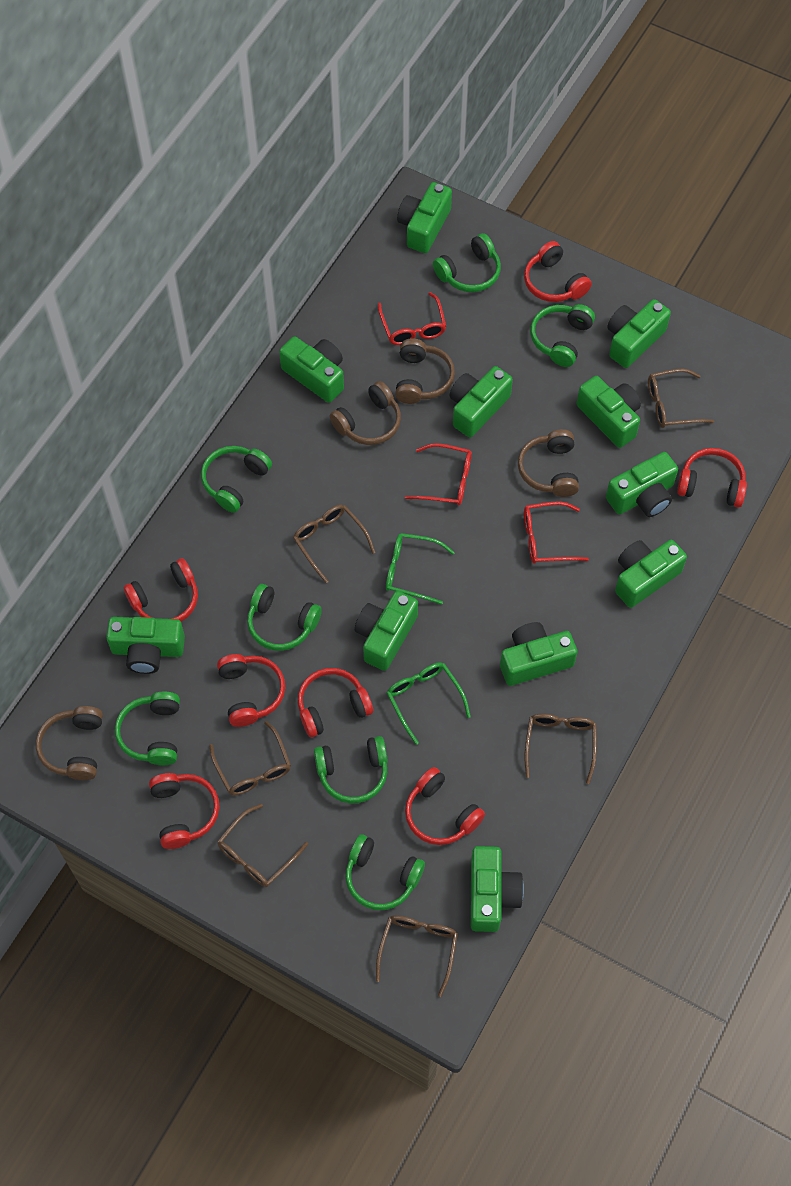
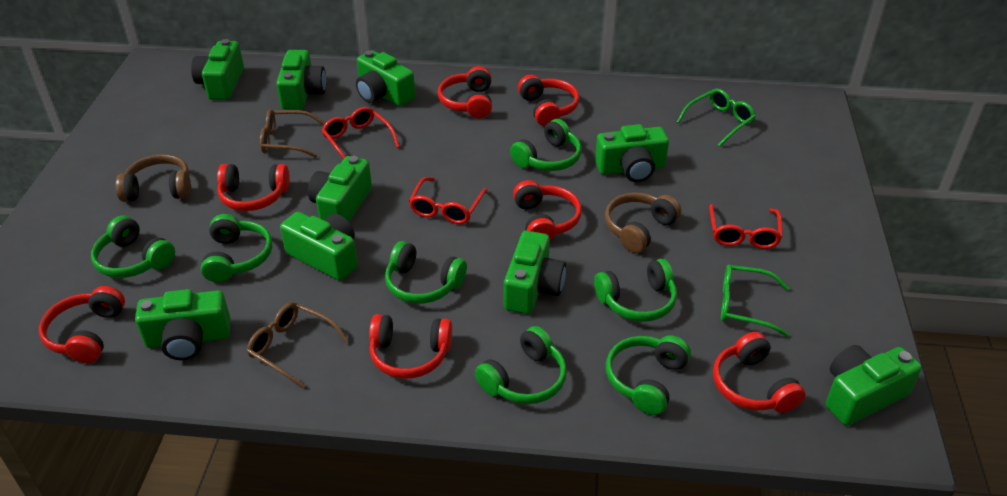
brown glasses: [209,721,291,795] [217,804,308,887] [293,504,375,583] [376,915,458,997] [525,714,597,784] [648,368,715,428] = 6 -> [247,302,349,389] [260,109,325,157] = 2
brown headphones: [36,706,103,780] [330,381,401,445] [395,338,455,404] [518,429,579,497] = 4 -> [116,154,191,202] [605,193,681,253] = 2
green camera: [106,617,185,674] [279,336,344,403] [355,591,418,671] [397,182,452,253] [450,366,513,437] [470,846,524,932] [500,622,578,686] [577,376,641,448] [606,452,678,517] [607,299,671,368] [615,540,687,608] = 11 -> [135,289,231,360] [191,39,244,100] [276,50,326,110] [280,212,358,281] [308,156,372,222] [356,50,415,106] [504,231,566,314] [595,124,669,182] [826,345,922,426] = 9

